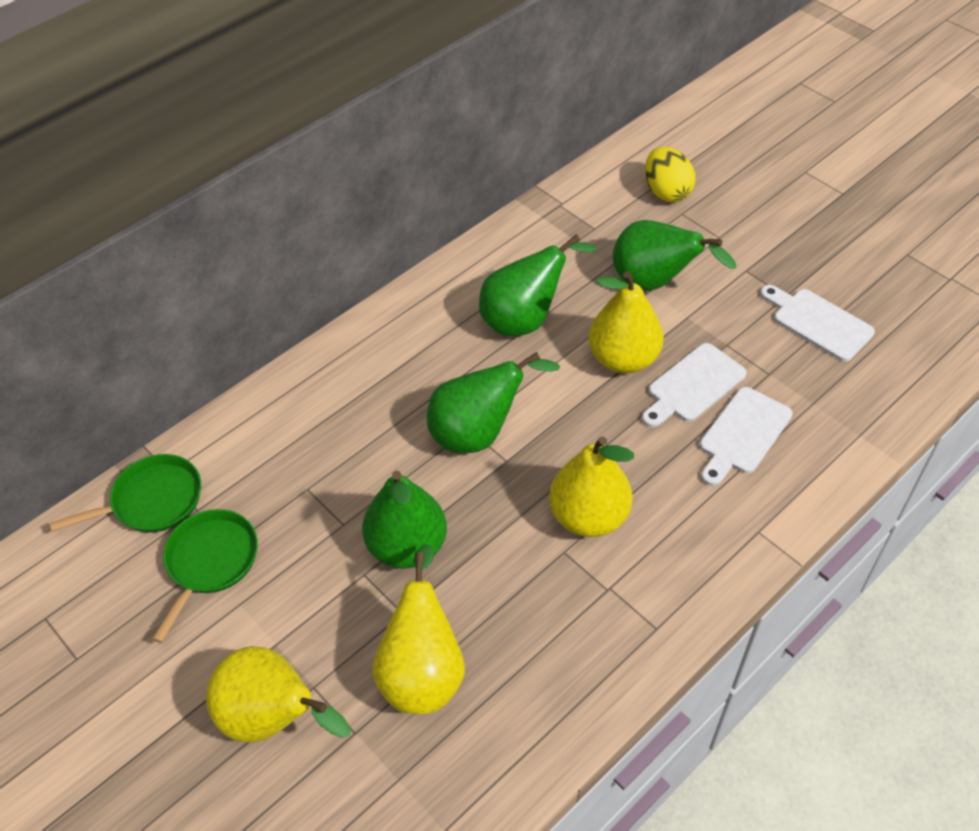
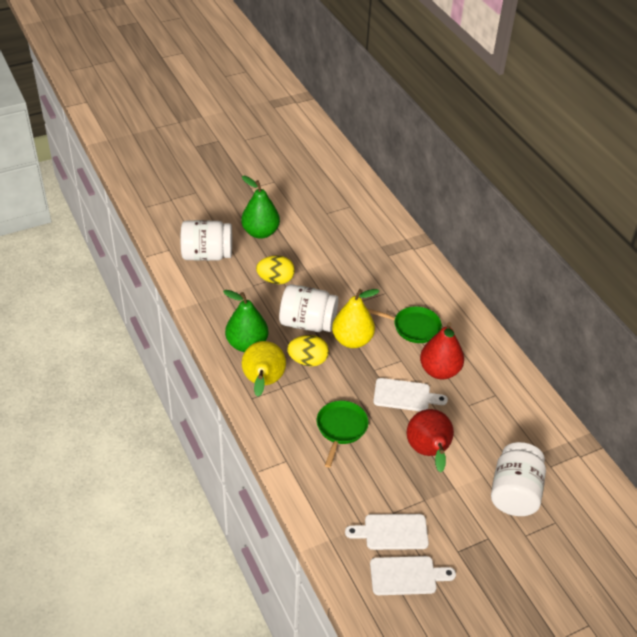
green pear: [362,471,447,569] [427,352,560,453] [479,234,597,337] [613,220,736,291] = 4 -> [223,290,268,352] [241,175,280,239] = 2
red pear: none = 0 -> [407,409,454,473] [420,322,464,379] = 2
white jar: none = 0 -> [181,220,232,261] [279,284,338,332] [491,442,546,516] = 3
yellow egg: [645,147,696,202] = 1 -> [256,255,295,284] [287,335,329,367] = 2
yellow pear: [206,646,350,743] [372,544,465,714] [549,436,634,537] [588,271,664,373] = 4 -> [242,341,286,397] [332,289,379,348] = 2

